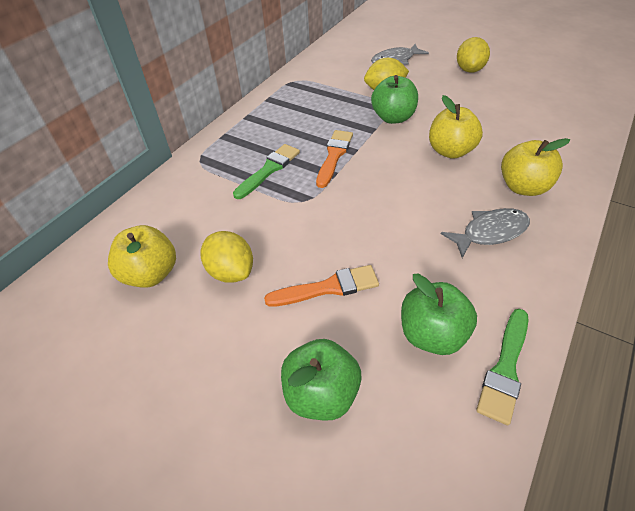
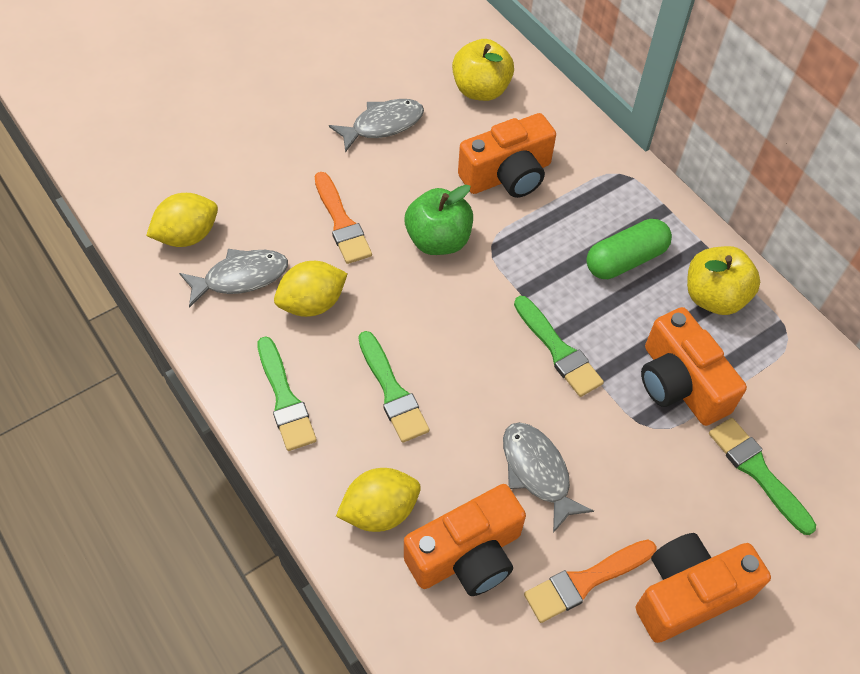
green apple: [281,339,362,420] [371,75,418,124] [401,274,477,355] = 3 -> [405,185,473,255] = 1
green brush: [233,144,300,199] [476,309,529,425] = 2 -> [257,336,317,451] [358,331,429,443] [514,296,604,397] [709,418,816,535] = 4
green capsule: none = 0 -> [586,219,672,279] = 1
grey fish: [371,44,429,65] [441,208,530,258] = 2 -> [179,249,288,308] [329,99,424,153] [503,422,594,533] = 3
orange camera: none = 0 -> [404,484,526,596] [458,113,556,198] [635,533,771,643] [641,307,747,426] = 4
yellow apple: [108,225,176,288] [429,95,483,159] [501,138,570,196] = 3 -> [452,39,514,101] [687,246,760,315] = 2

